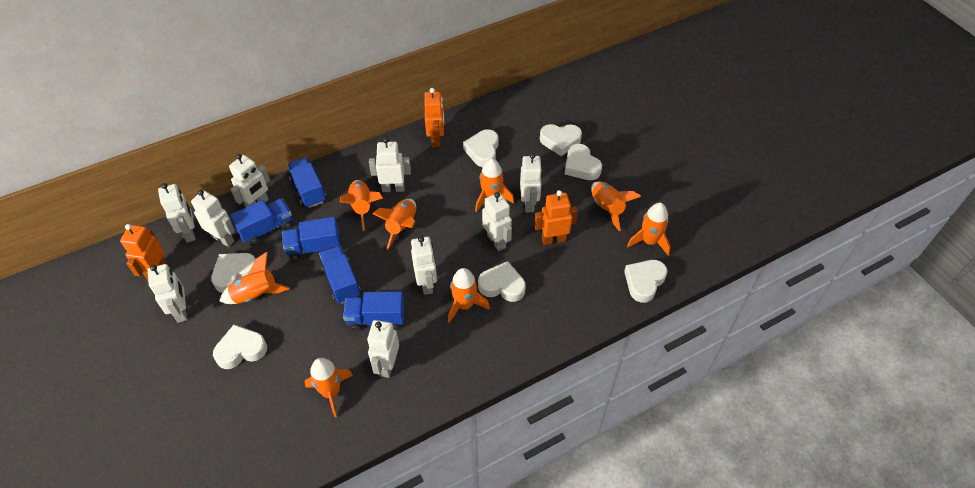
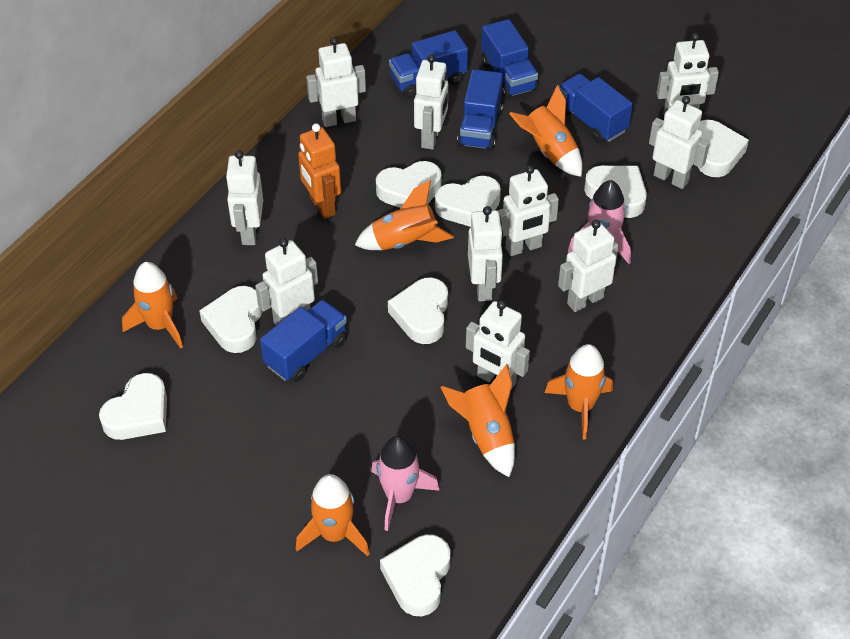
orange robot: [120,224,166,280] [424,88,444,148] [534,190,578,245] = 3 -> [298,123,341,219] = 1
orange rocket: [219,252,290,304] [305,358,353,417] [340,180,383,231] [372,199,416,250] [448,268,490,323] [475,159,514,212] [591,182,641,231] [627,203,671,256] = 8 -> [122,262,183,349] [296,474,370,557] [355,180,454,250] [441,364,515,477] [509,85,583,177] [545,344,613,439] = 6
pink rocket: none = 0 -> [371,436,440,531] [568,180,631,264] = 2
white heart: [211,253,256,293] [213,325,267,369] [463,129,499,167] [478,261,526,302] [540,124,582,156] [565,144,602,180] [624,260,668,303] = 7 -> [99,373,167,440] [199,286,262,353] [376,161,441,208] [380,534,451,616] [388,277,448,344] [435,176,501,227] [584,166,647,218] [698,120,749,177] = 8
white robot: [148,264,187,323] [158,183,196,242] [191,190,235,247] [229,154,270,207] [367,320,399,378] [369,138,411,192] [411,236,437,295] [482,192,512,251] [520,153,542,212] = 9 -> [225,150,263,245] [255,238,318,325] [306,37,366,127] [414,55,448,150] [466,300,530,389] [468,206,503,301] [498,165,559,256] [558,220,619,312] [649,96,710,189] [656,33,719,116] = 10

